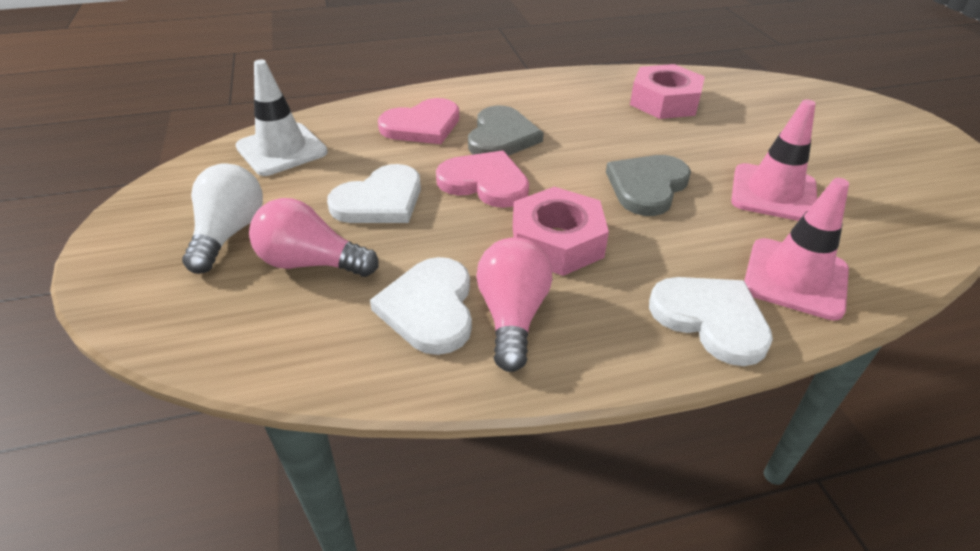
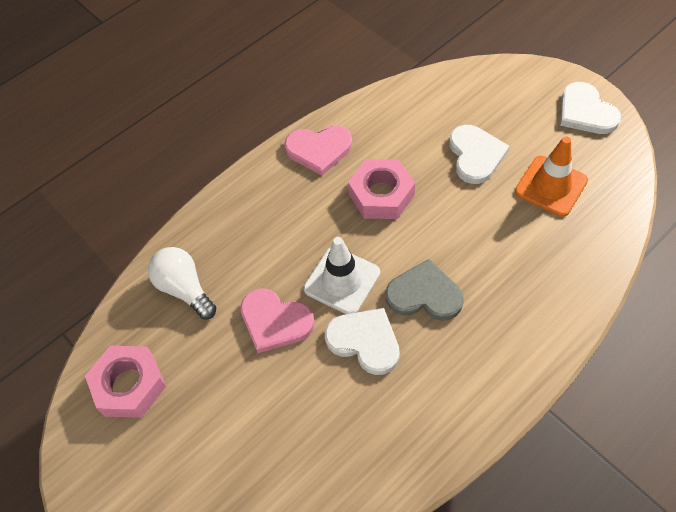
grey heart: [468,106,544,156] [606,155,691,216] = 2 -> [386,259,464,321] = 1
orange traffic cone: none = 0 -> [515,136,588,217] = 1
pink light bulb: [249,198,379,277] [476,237,552,372] = 2 -> none = 0
pink traffic cone: [731,99,817,221] [744,178,849,321] = 2 -> none = 0

